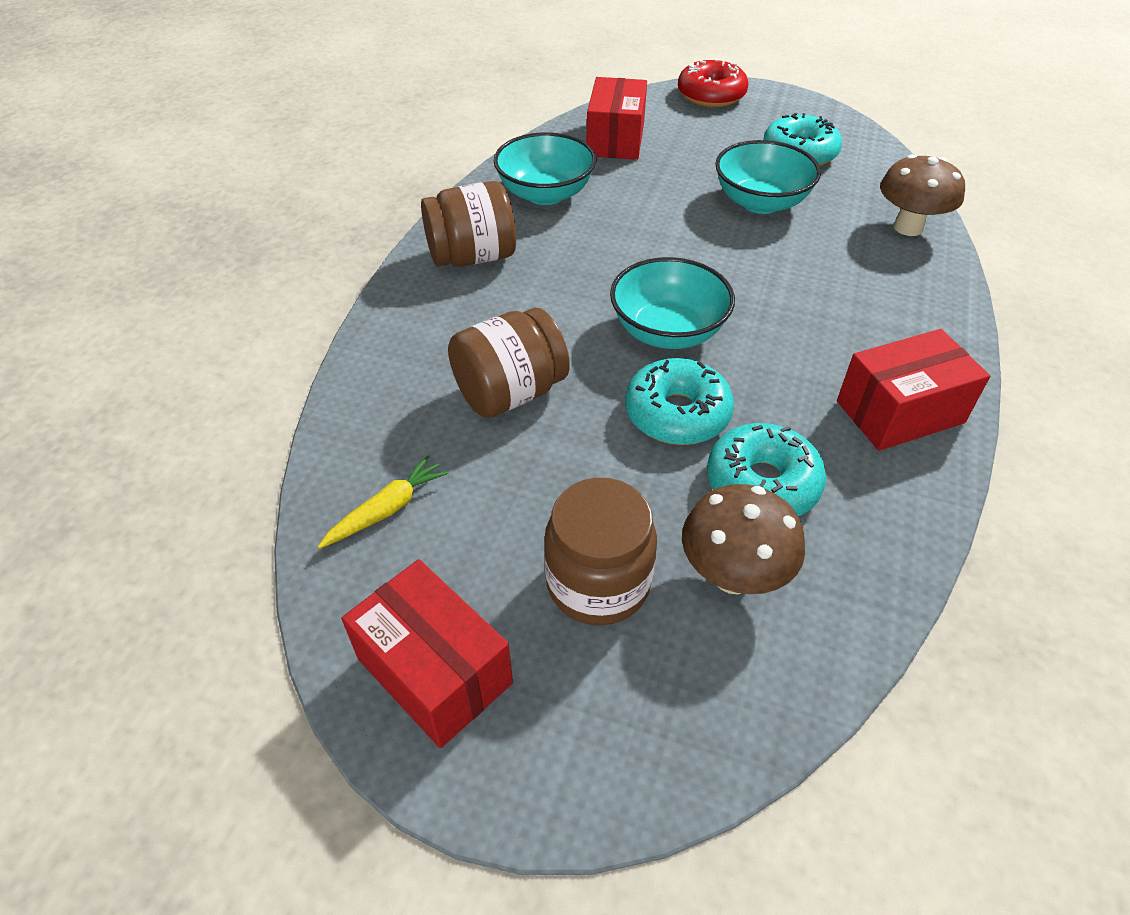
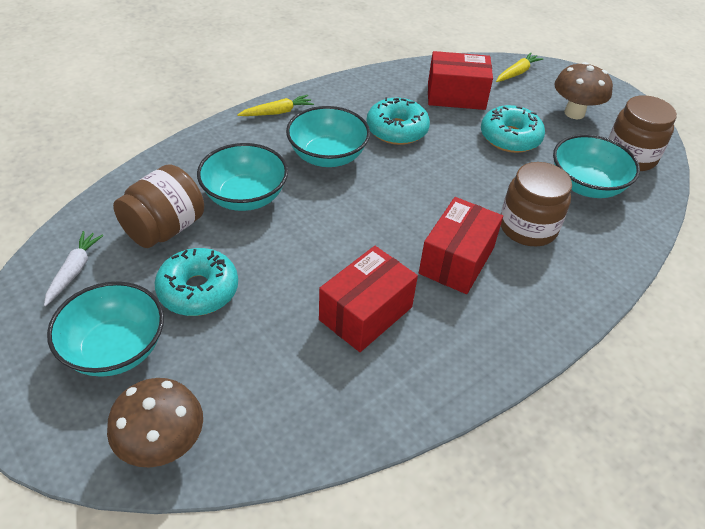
red donut: [678,59,749,107] = 1 -> none = 0
turquoise bowl: [494,132,596,205] [610,257,735,349] [715,140,821,214] = 3 -> [47,281,164,377] [197,143,288,211] [286,106,370,167] [553,134,640,198] = 4
white carrot: none = 0 -> [44,231,103,306] = 1
yellow carrot: [318,455,449,549] = 1 -> [237,95,314,116] [496,52,543,82] = 2

